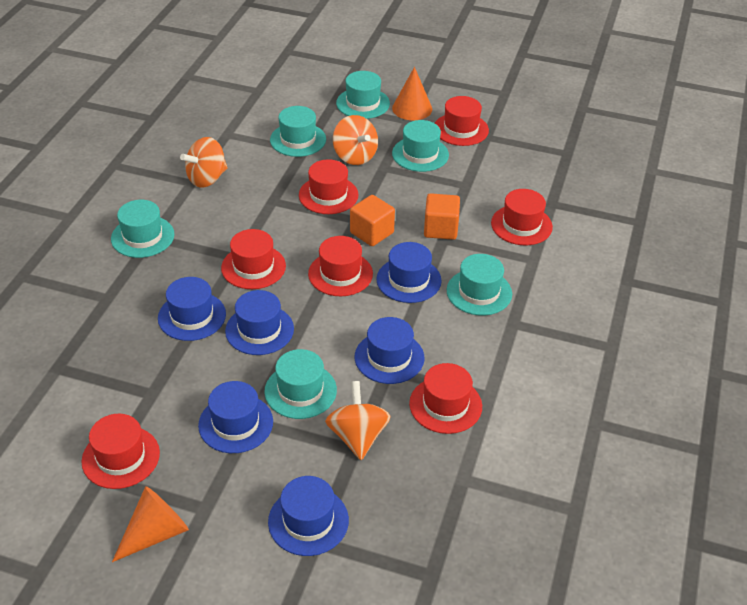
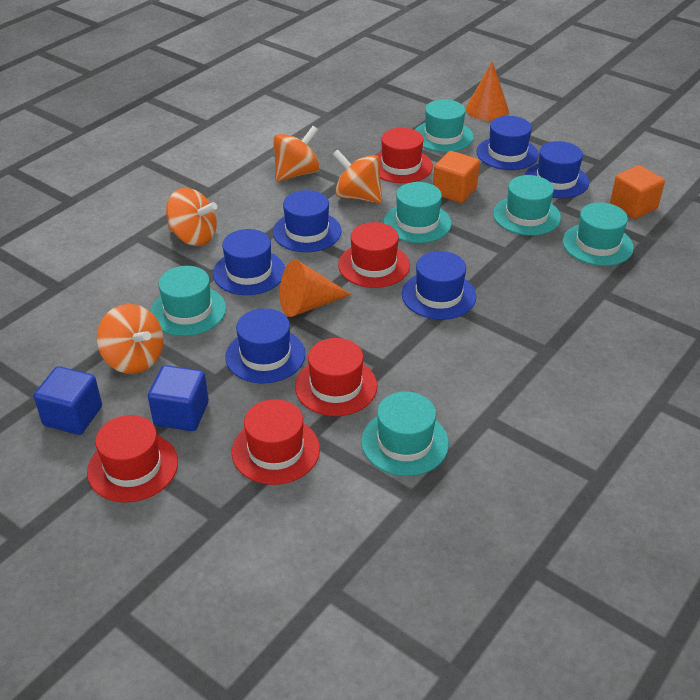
blue cube: none = 0 -> [34,366,102,435] [148,365,209,431] = 2
orange spinning top: [180,137,228,188] [325,381,391,460] [333,115,378,165] = 3 -> [97,304,163,374] [166,188,217,246] [273,126,320,182] [333,149,382,203] = 4
red hat: [81,414,160,489] [221,229,286,289] [299,159,358,214] [308,236,373,296] [409,363,482,434] [435,96,489,146] [491,189,553,245] = 7 -> [87,415,178,503] [232,399,320,485] [295,338,377,416] [338,222,410,288] [376,128,433,183] = 5

